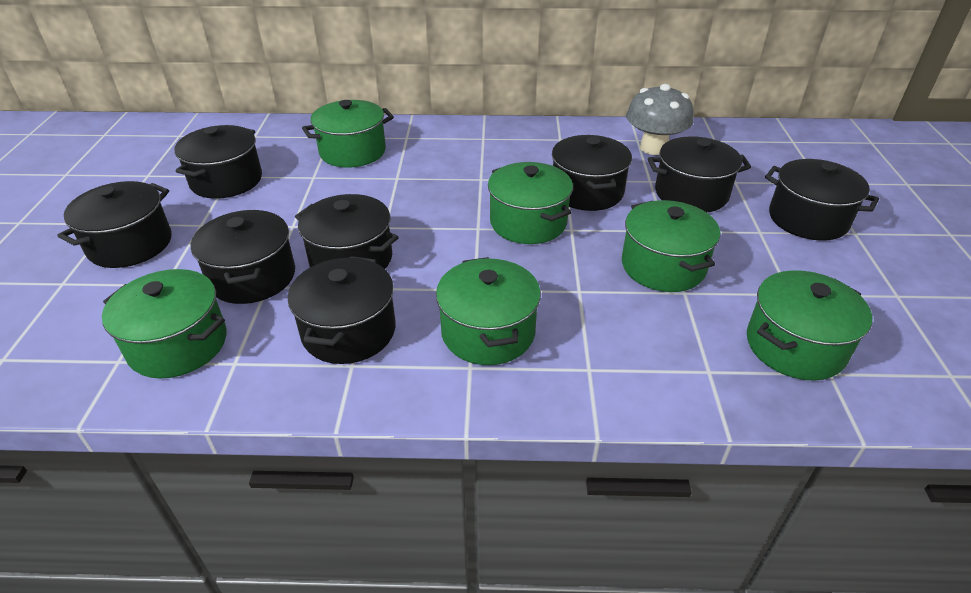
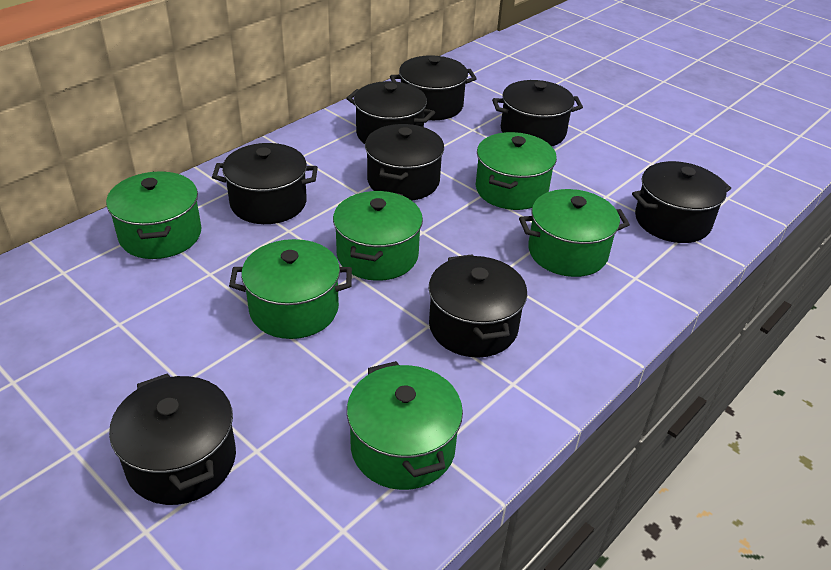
grey mushroom: [626,84,694,155] = 1 -> none = 0

